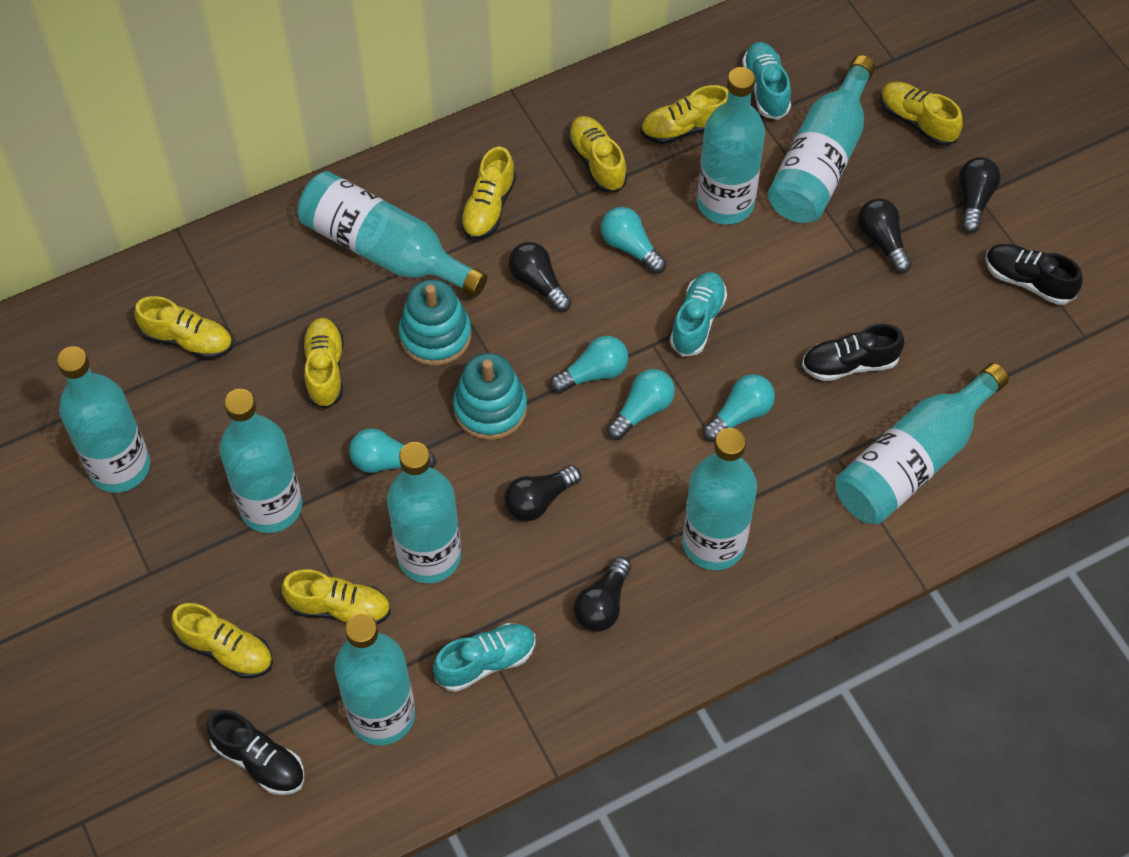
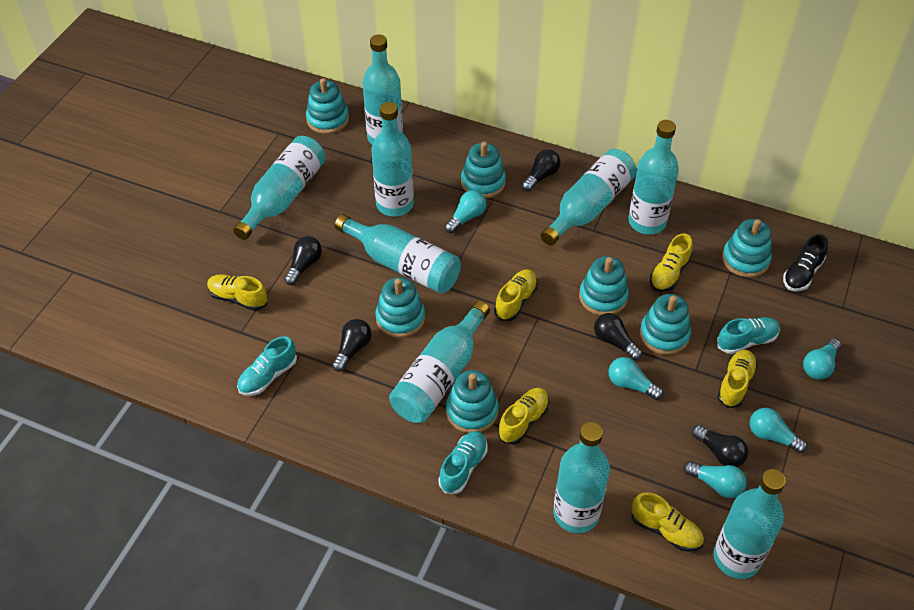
black shoe: [207,710,304,795] [802,324,904,381] [985,244,1083,305] = 3 -> [783,234,828,291] = 1
turquoise stacking toy: [399,280,471,366] [453,353,527,440] = 2 -> [306,78,349,134] [376,277,425,338] [446,370,499,433] [461,142,506,198] [579,256,629,316] [640,294,691,355] [722,219,772,278] = 7
yellow shoe: [134,296,233,359] [171,603,273,678] [282,569,391,625] [302,318,344,409] [460,147,516,240] [568,116,628,192] [640,85,728,144] [881,82,963,146] = 8 -> [207,274,267,311] [494,269,538,321] [498,388,549,445] [632,492,704,552] [650,233,692,292] [717,350,758,408] = 6

